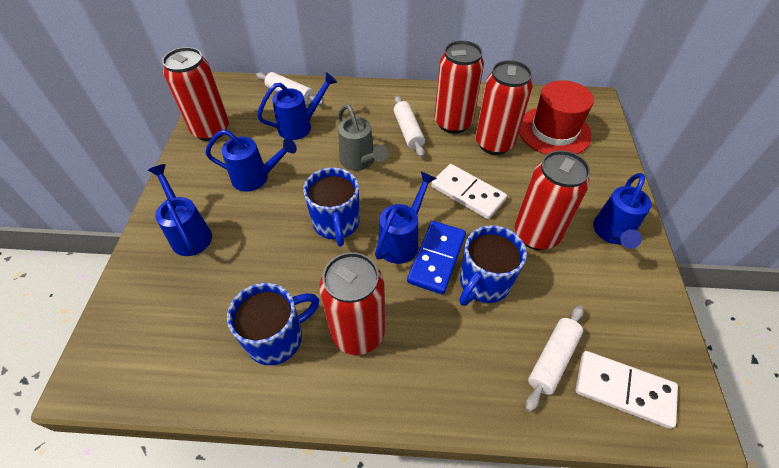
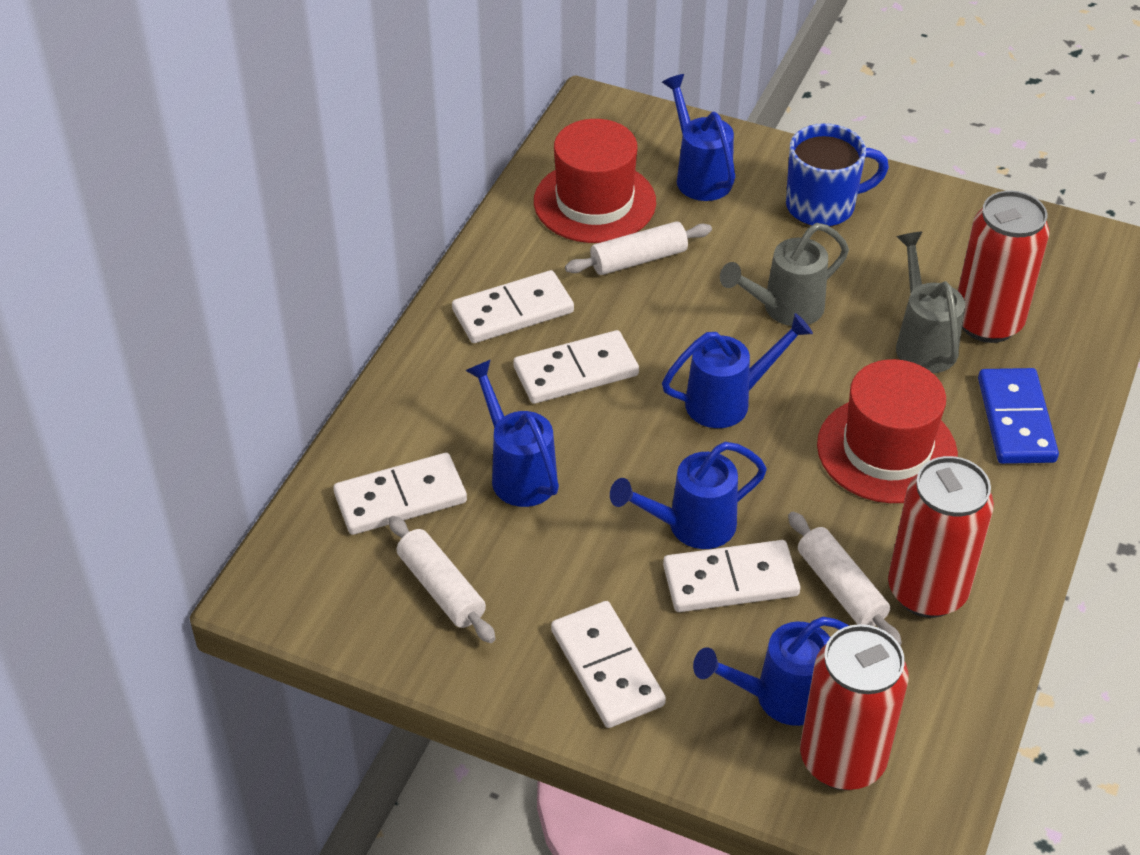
blue mug: [227,283,319,365] [303,167,360,246] [459,225,527,306] = 3 -> [786,123,889,227] = 1
grey watering can: [338,104,388,171] = 1 -> [720,223,849,326] [896,232,965,373] = 2
red can: [162,47,229,141] [319,252,385,355] [434,40,484,134] [476,60,533,155] [515,150,590,250] = 5 -> [800,624,908,790] [888,456,994,618] [958,191,1049,343] = 3
red hat: [519,80,594,155] = 1 -> [534,119,656,243] [817,359,958,503] = 2
white domino: [431,164,507,219] [576,351,678,429] = 2 -> [333,453,467,535] [452,270,574,343] [513,330,639,404] [551,601,666,728] [663,540,800,612] = 5

